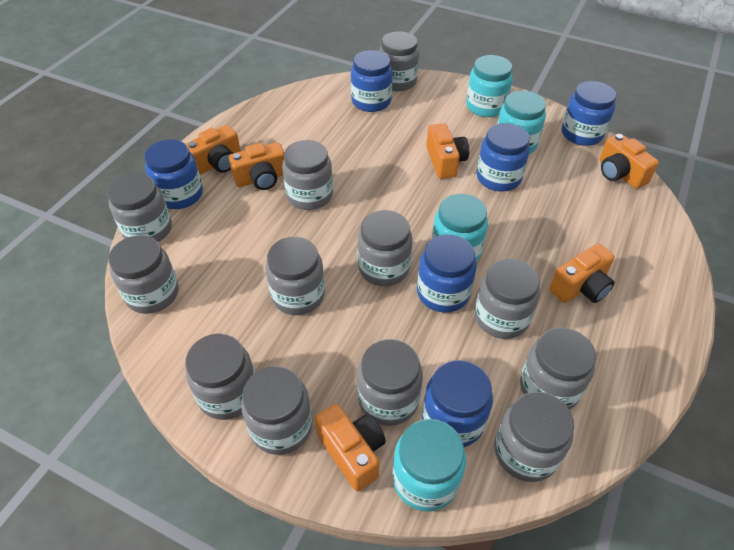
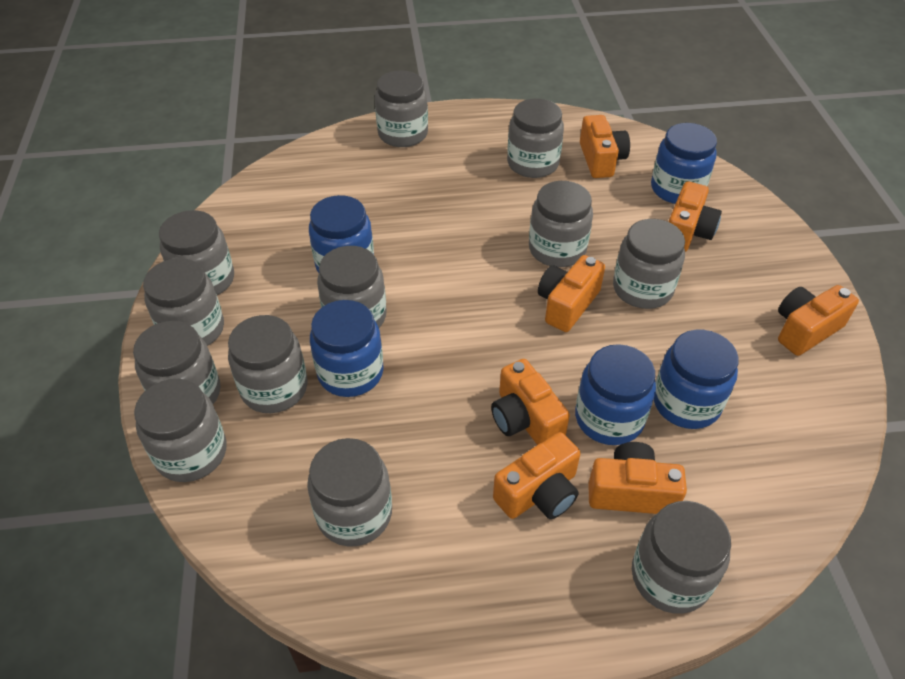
blue jar: [144,139,203,209] [351,50,393,112] [417,234,477,313] [422,360,493,447] [477,123,530,192] [562,81,616,146] = 6 -> [309,195,374,273] [310,300,384,397] [575,344,656,445] [651,123,717,204] [654,330,739,429] = 5
orange camera: [185,125,241,175] [229,142,284,190] [315,404,386,492] [426,124,469,179] [549,243,615,303] [599,133,659,189] = 6 -> [491,359,570,445] [493,432,581,519] [538,255,605,332] [580,115,630,178] [589,442,687,514] [668,181,722,252] [778,285,859,356] = 7
turquoise jar: [393,419,466,512] [432,194,488,262] [466,55,513,117] [497,91,546,154] = 4 -> none = 0

